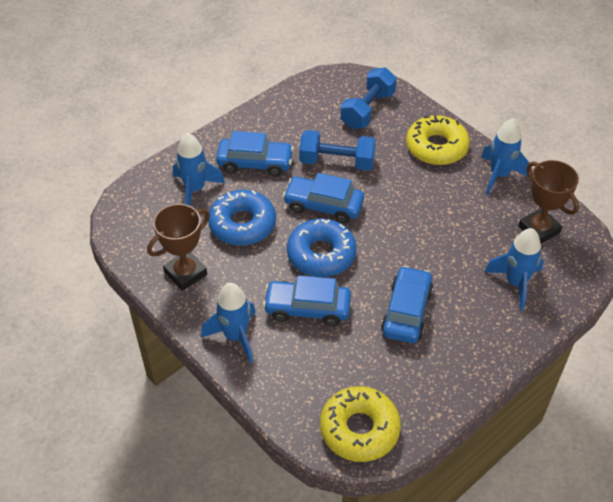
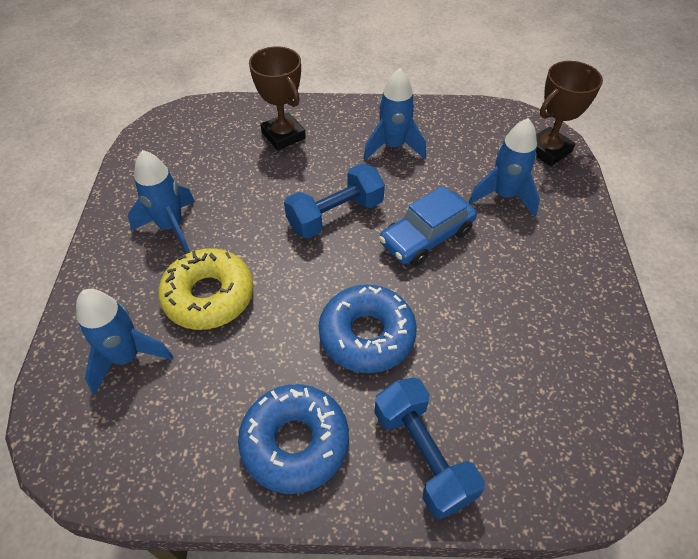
blue car: [216,131,294,176] [263,275,351,326] [283,173,364,223] [381,266,434,343] = 4 -> [379,186,477,266] = 1
yellow donut: [320,386,401,462] [406,115,470,165] = 2 -> [158,248,253,330] = 1

